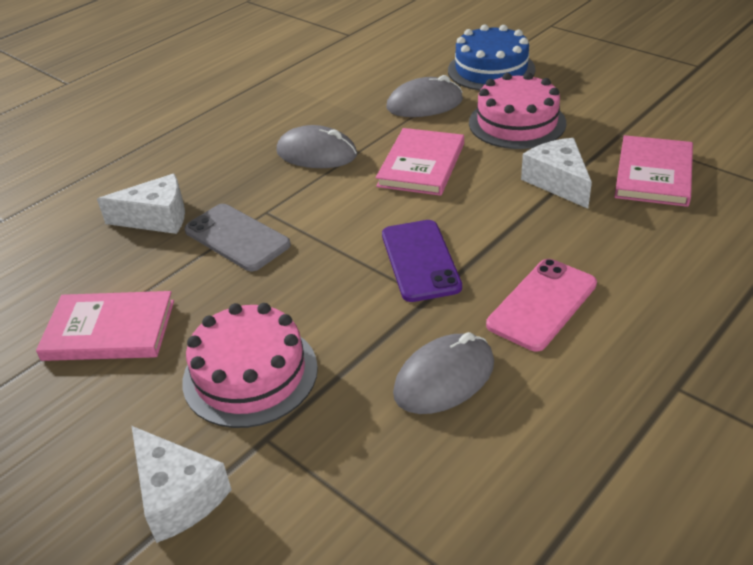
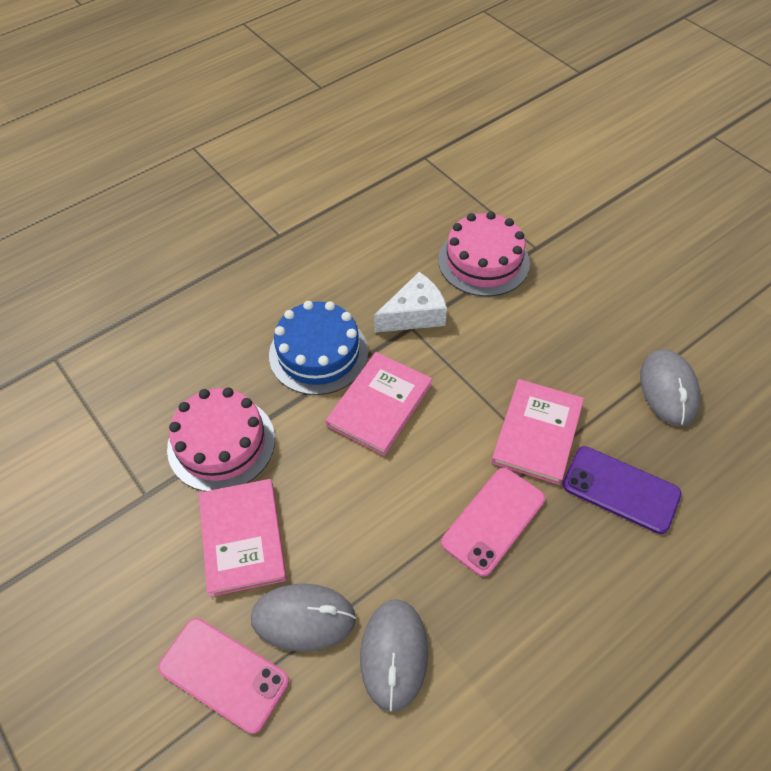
grey phone: [184,204,291,271] = 1 -> none = 0
pink phone: [486,259,597,351] = 1 -> [158,618,289,734] [441,468,545,577] = 2
white cheese: [97,174,185,234] [132,426,232,543] [521,138,592,209] = 3 -> [374,272,447,333] = 1

